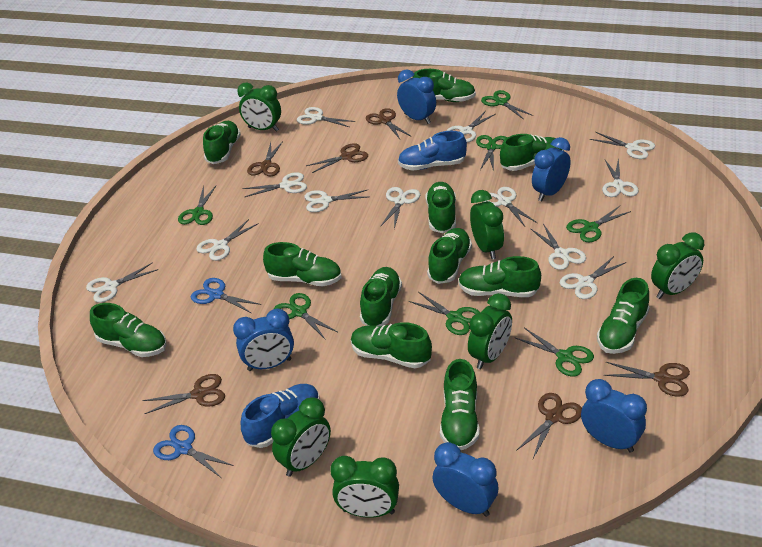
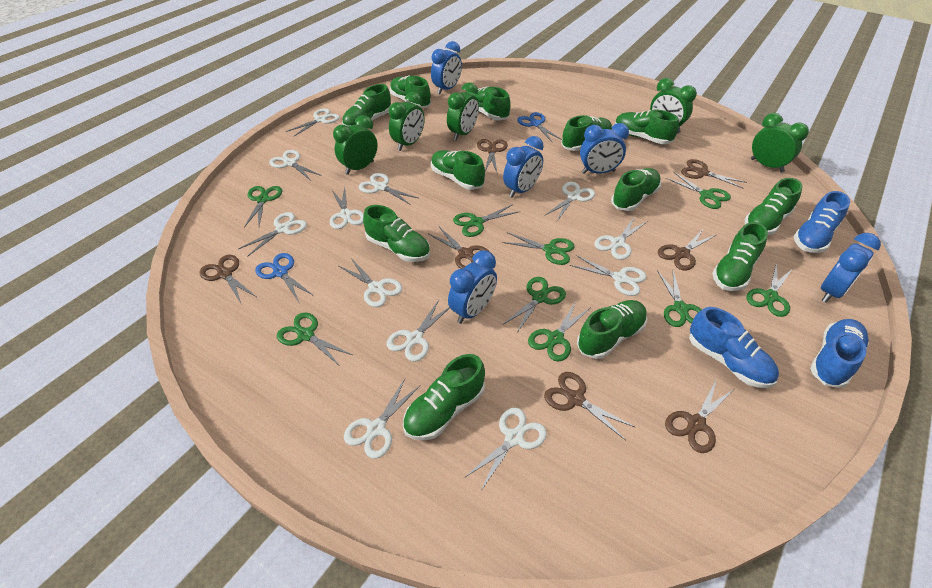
blue shoe: [241,384,320,448] [398,131,467,171] = 2 -> [689,307,779,388] [794,191,850,253] [810,319,869,388] = 3
brown scissors: [142,374,225,414] [247,141,283,176] [306,143,368,173] [366,108,412,139] [516,393,582,458] [604,362,690,397] = 6 -> [199,255,256,303] [429,226,489,269] [477,139,508,172] [544,372,635,440] [658,228,716,271] [665,379,734,453] [681,159,747,189] = 7
green clock: [237,83,281,132] [271,397,331,477] [330,456,399,518] [468,293,512,369] [470,190,504,259] [651,232,704,299] = 6 -> [333,115,378,175] [389,92,425,151] [447,82,479,141] [650,78,697,133] [751,113,809,173] = 5
green scissors: [178,185,216,225] [274,293,338,340] [409,292,481,335] [476,135,507,171] [481,90,533,120] [514,328,594,376] [566,206,631,242] = 7 -> [244,186,282,228] [277,313,352,366] [453,204,520,237] [502,232,575,265] [503,277,566,334] [528,302,591,362] [657,270,702,327] [666,172,731,209] [746,263,792,317] = 9

